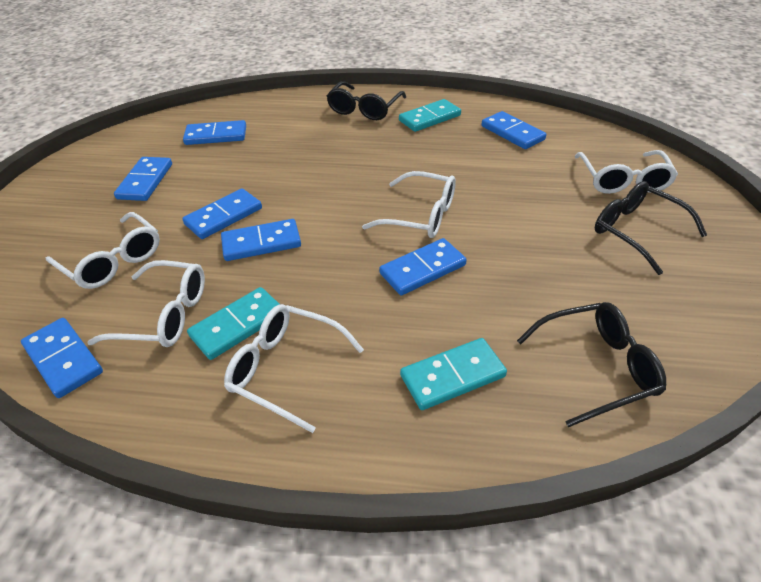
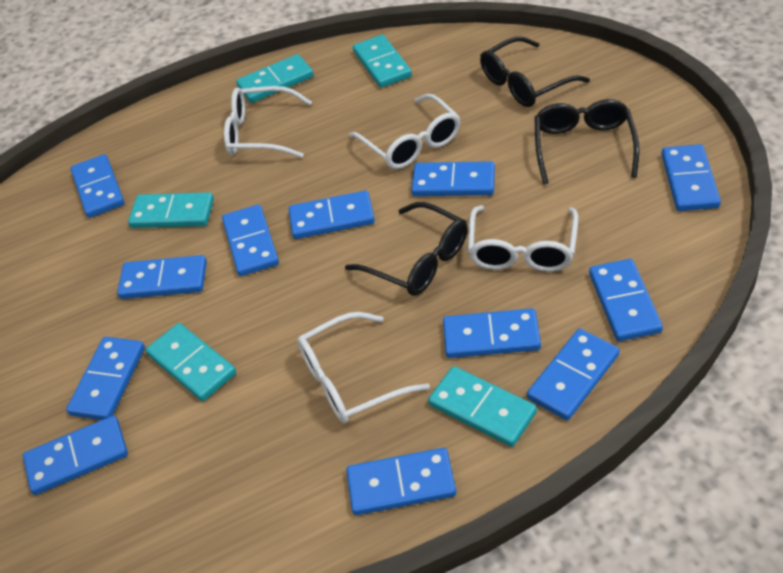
blue domino: [21,318,103,398] [114,157,172,201] [182,188,262,239] [183,120,246,145] [221,219,301,261] [379,238,467,296] [482,111,546,149] = 7 -> [23,416,128,495] [66,337,145,420] [70,154,125,218] [117,255,207,299] [222,205,279,276] [289,191,375,239] [346,448,456,515] [411,161,495,196] [443,308,541,358] [527,329,620,420] [589,259,663,341] [661,144,721,211] = 12
turquoise domino: [187,287,280,360] [399,99,461,132] [400,338,507,410] = 3 -> [128,192,214,228] [146,323,236,401] [236,54,314,103] [353,35,412,88] [428,366,537,447] = 5
white glasses: [46,212,160,289] [87,260,205,347] [224,304,364,433] [362,171,456,238] [574,150,678,194] = 5 -> [224,86,312,158] [297,312,430,423] [349,94,461,169] [468,205,578,272] = 4

